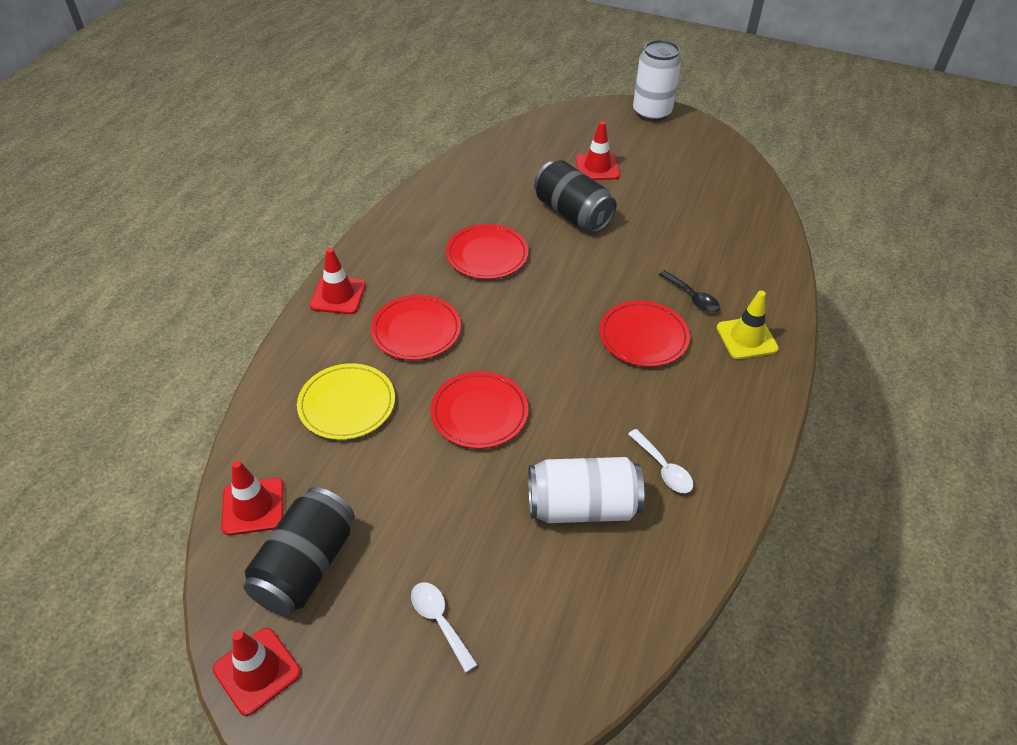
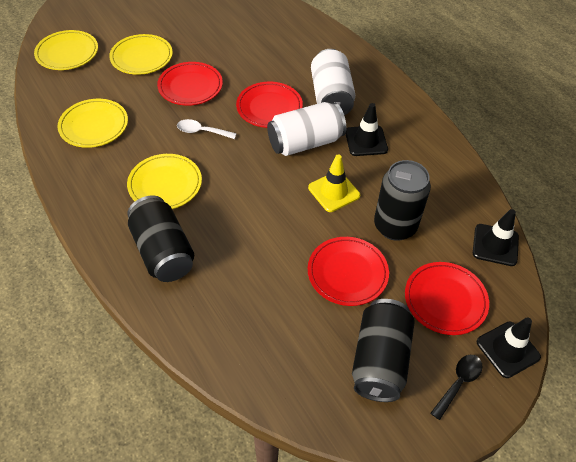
black can: [244,487,355,616] [534,160,617,233] = 2 -> [127,195,194,282] [352,299,415,402] [374,160,431,241] = 3
black traffic cone: none = 0 -> [345,103,388,156] [473,209,519,266] [477,317,541,378] = 3
red traffic cone: [213,628,301,716] [221,460,284,535] [310,248,366,314] [576,121,620,180] = 4 -> none = 0
white spoon: [411,582,478,673] [628,429,693,493] = 2 -> [177,119,237,139] = 1
yellow plate: [297,363,395,440] = 1 -> [34,30,98,70] [58,99,128,148] [109,34,173,75] [127,154,202,209] = 4

